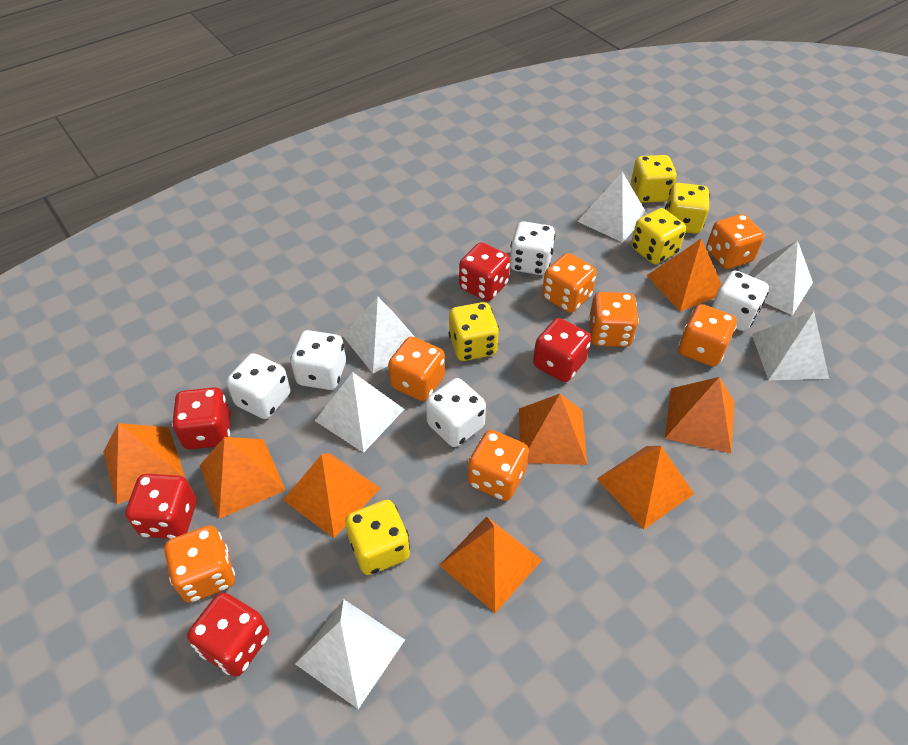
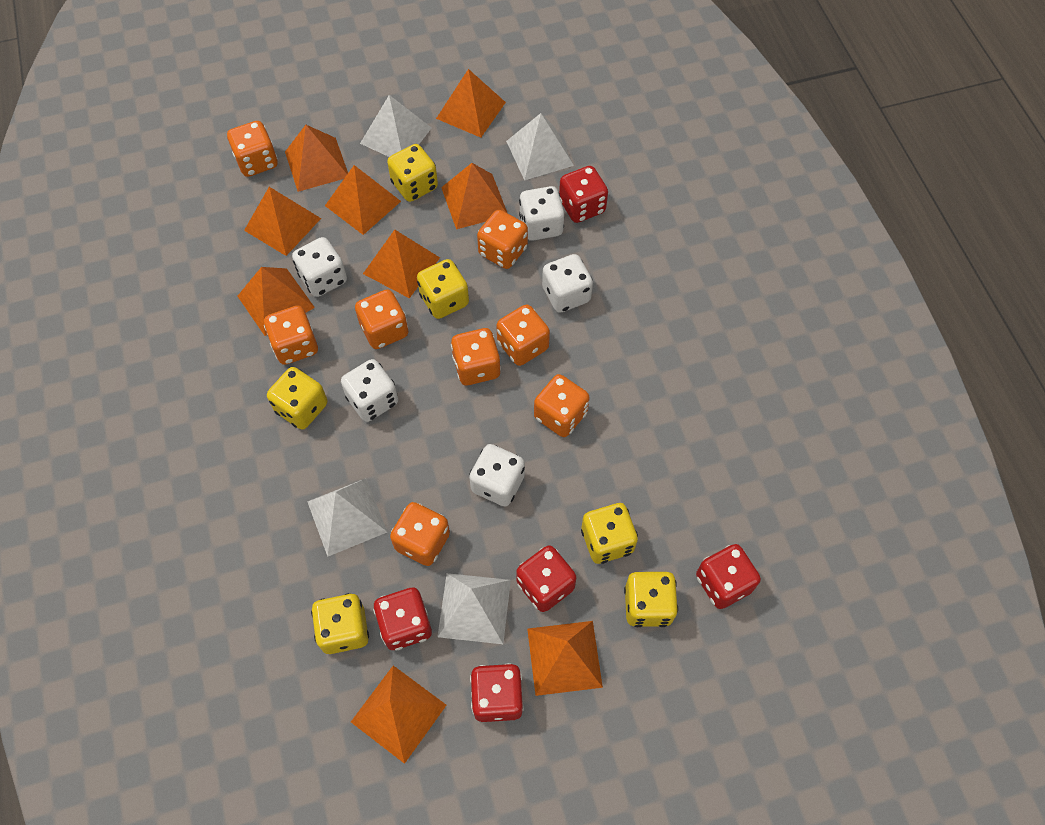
orange dice: [164,525,235,603] [388,337,445,401] [468,430,529,501] [542,253,597,313] [588,292,639,347] [678,304,737,367] [706,214,764,269] = 7 -> [227,121,278,177] [264,306,318,365] [355,289,408,349] [390,502,450,566] [451,328,501,385] [477,210,528,269] [496,304,550,366] [534,374,590,437] = 8
orange pyramid: [103,423,185,504] [200,437,286,519] [283,453,380,538] [439,516,542,613] [519,394,587,465] [597,446,694,529] [647,239,722,311] [665,377,734,453] = 8 -> [238,267,315,336] [244,187,321,256] [285,125,348,192] [325,165,401,235] [351,665,446,764] [363,230,440,298] [436,69,506,138] [441,163,507,229] [527,621,603,696] = 9
white pyramid: [295,599,405,709] [315,372,404,453] [343,297,415,373] [577,172,647,243] [749,241,813,315] [752,311,829,380] = 6 -> [307,478,387,557] [360,95,431,157] [438,573,511,644] [506,113,574,180] = 4
yellow dice: [345,500,410,575] [449,302,499,361] [631,155,677,203] [631,208,686,264] [665,183,710,234] = 5 -> [267,367,327,430] [311,593,369,654] [387,144,438,202] [417,259,469,319] [581,503,638,564] [624,572,678,627] = 6

